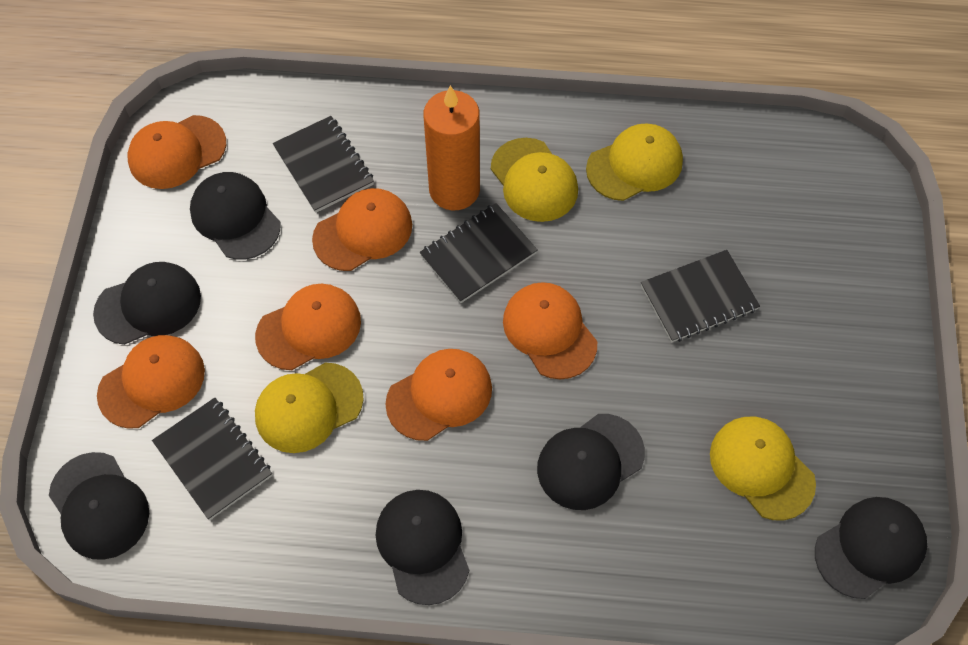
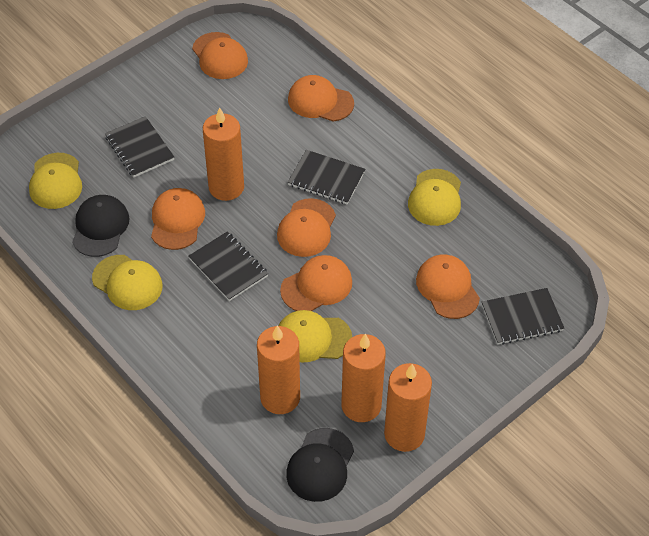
black cap: [49,452,149,560] [93,262,201,345] [190,172,281,260] [375,490,469,605] [537,414,645,510] [815,497,927,599] = 6 -> [72,195,130,257] [286,428,354,502] = 2
orange candle: [424,85,480,210] = 1 -> [203,107,244,201] [257,326,300,414] [341,334,386,422] [384,363,432,452] = 4

